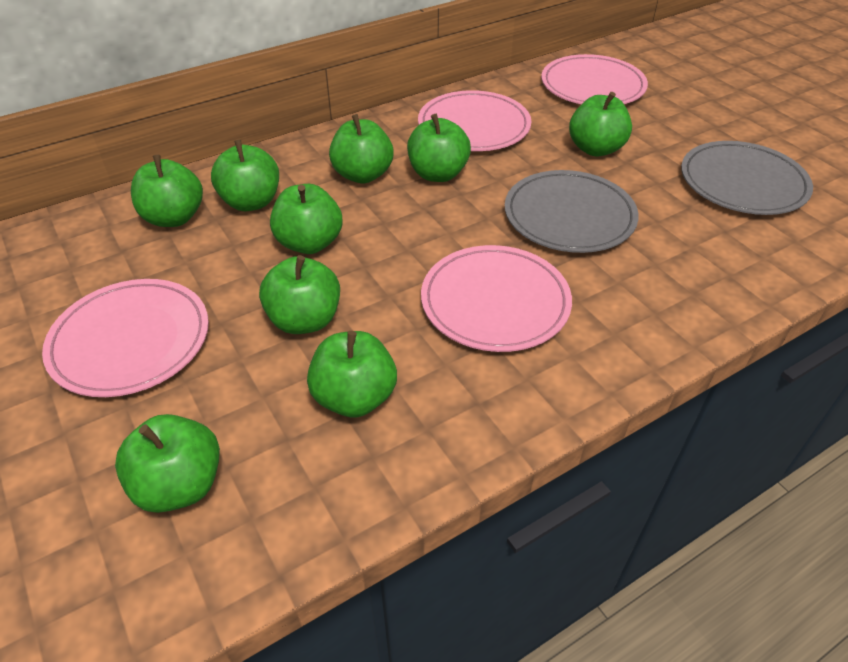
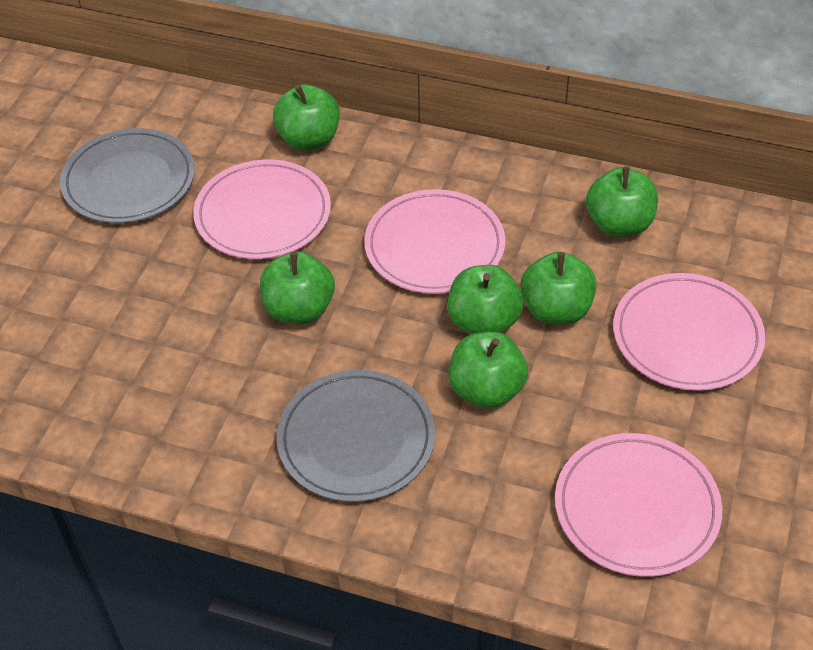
green apple: [115,414,220,513] [131,155,203,227] [211,140,279,211] [259,255,340,334] [270,184,343,254] [307,331,397,418] [329,114,393,183] [407,114,471,182] [569,92,632,156] = 9 -> [260,251,335,324] [273,85,340,150] [447,265,524,334] [448,332,528,409] [520,251,597,324] [586,166,658,237] = 6

